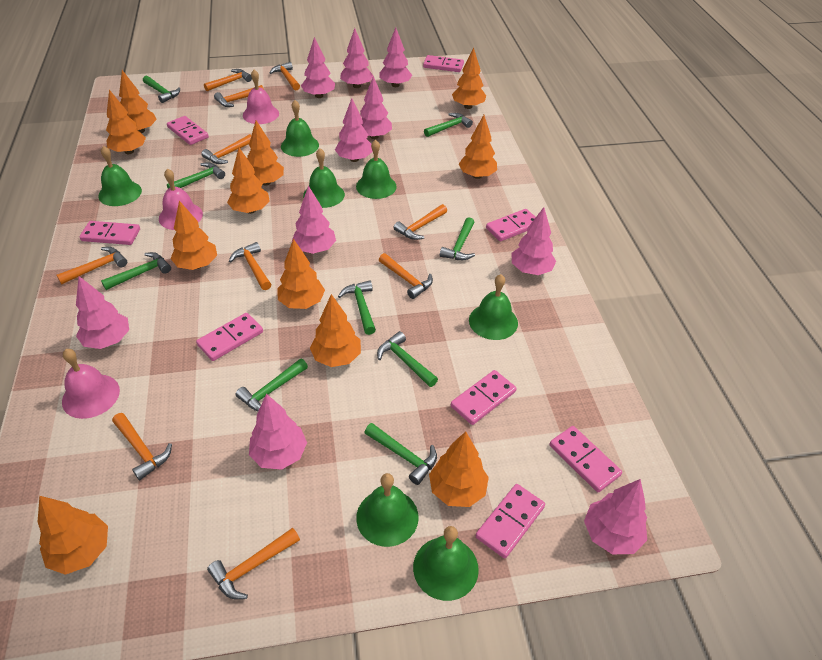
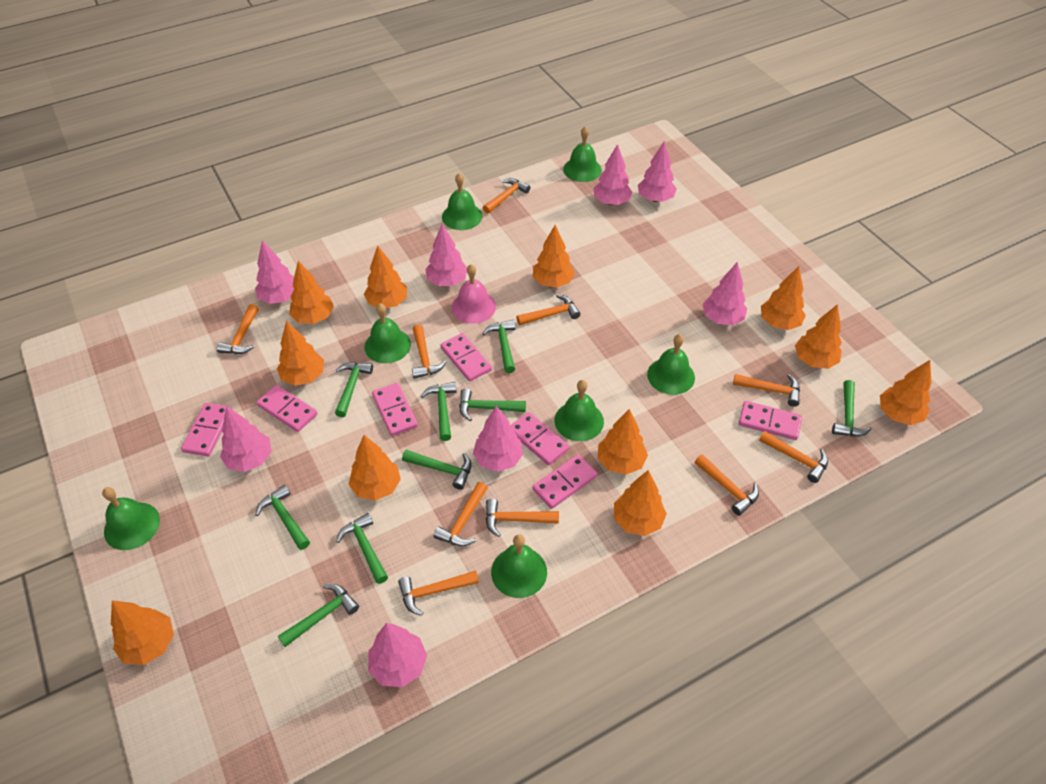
pink bell: [62,349,120,419] [159,169,203,230] [243,70,279,124] = 3 -> [452,264,496,324] = 1
pink domino: [79,221,140,245] [167,116,209,145] [196,313,263,361] [423,55,464,72] [451,370,517,425] [476,484,545,559] [486,209,536,241] [549,426,622,492] = 8 -> [181,403,232,456] [257,385,318,432] [372,383,418,436] [441,333,492,382] [510,412,569,465] [532,454,597,509] [739,401,802,440] = 7
pink tree: [76,276,129,349] [249,394,307,470] [291,185,336,254] [301,37,335,98] [335,98,373,162] [340,28,373,88] [360,76,392,139] [380,28,412,87] [512,207,556,275] [584,479,647,554] = 10 -> [220,406,272,472] [255,241,294,304] [368,623,427,687] [425,224,467,286] [473,406,523,472] [594,144,633,205] [638,141,677,202] [703,262,747,325] = 8

